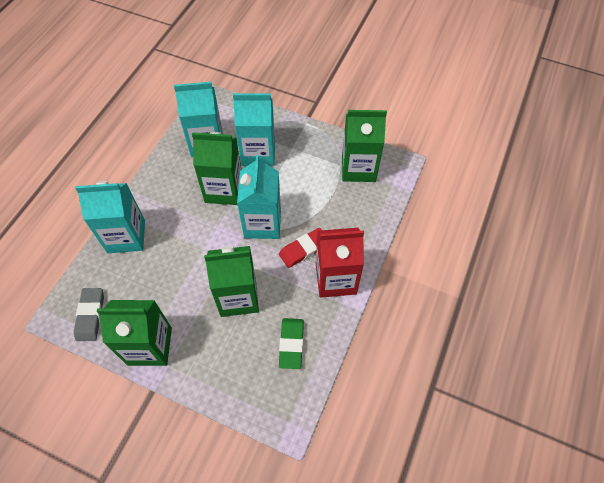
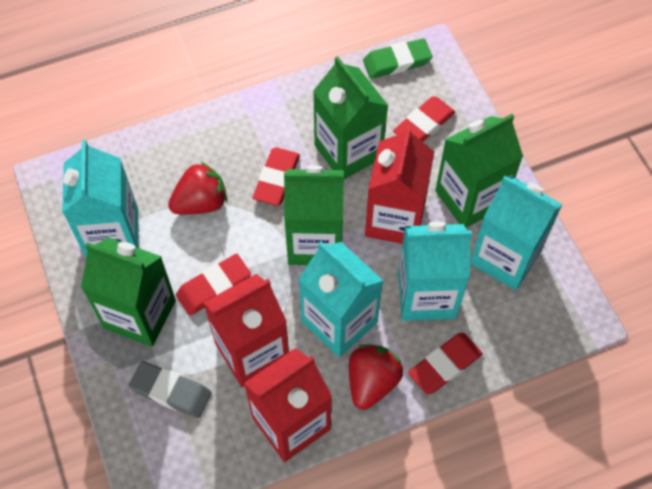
red carton: [316,228,364,298] = 1 -> [203,274,289,387] [244,348,332,462] [365,125,434,244] = 3
red eraser: [279,228,322,268] = 1 -> [176,254,251,316] [252,147,300,206] [393,96,456,142] [408,333,483,395] = 4
red strawberry: none = 0 -> [168,161,227,215] [349,344,403,410] = 2

